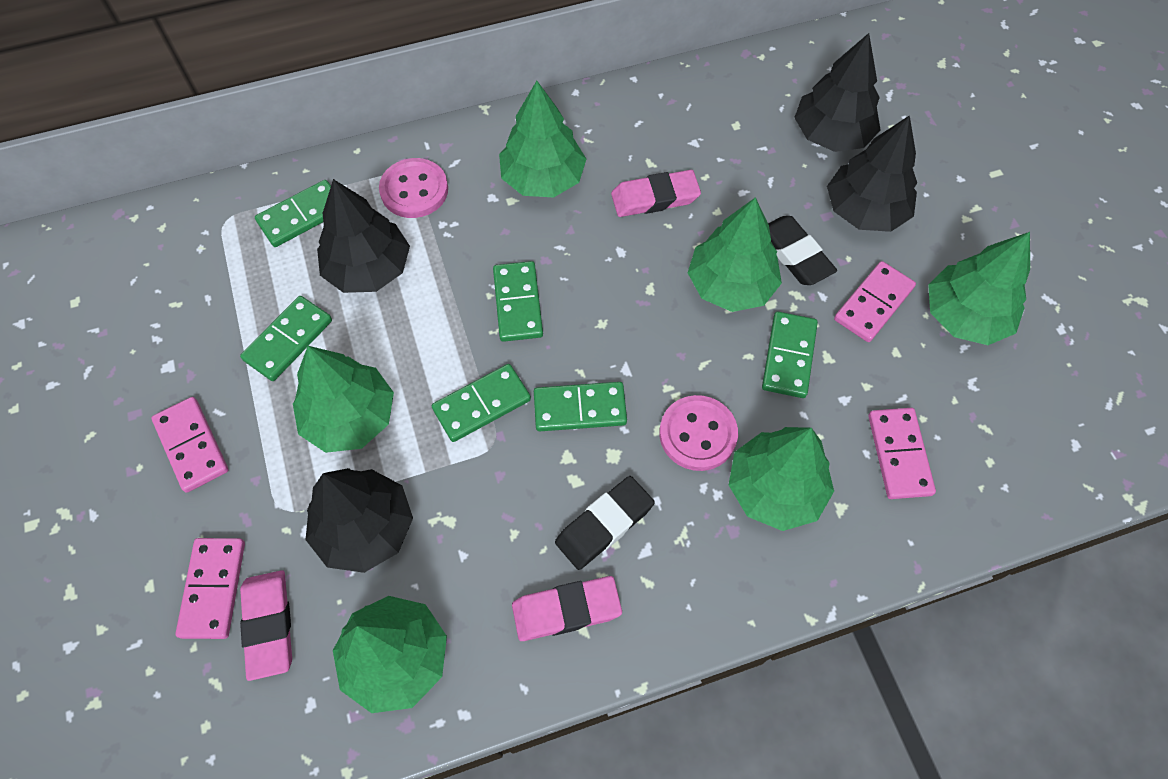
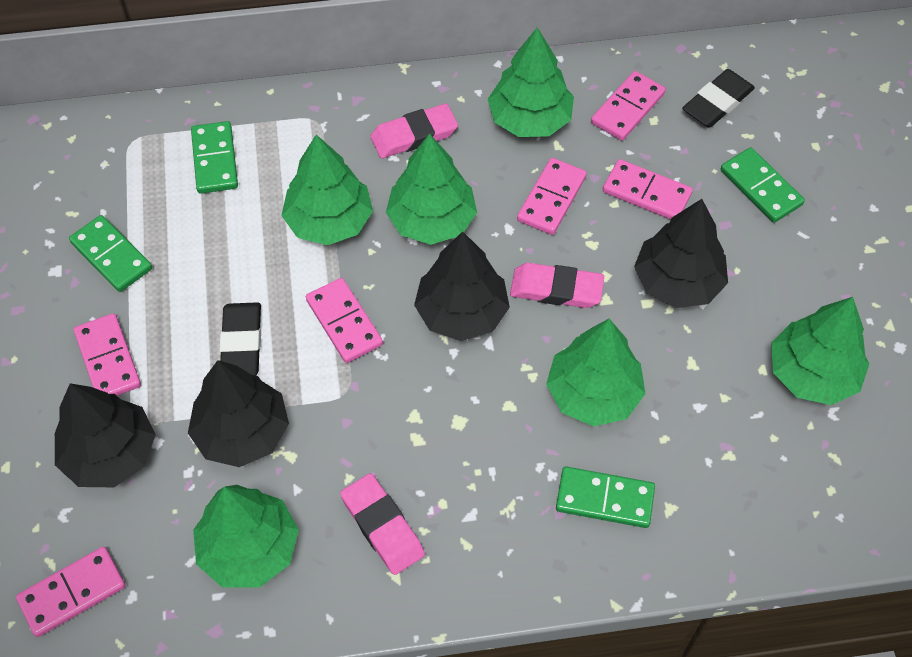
green domino: [240,296,332,381] [255,180,331,247] [432,364,531,442] [493,261,543,342] [534,382,627,431] [762,312,818,398] = 6 -> [69,215,152,292] [191,121,238,194] [556,466,655,528] [721,147,805,223] = 4
pink button: [379,158,448,218] [659,395,738,471] = 2 -> none = 0
pink domino: [151,397,229,493] [175,538,245,639] [834,261,916,342] [868,408,936,499] = 4 -> [16,547,125,637] [74,313,141,396] [306,278,383,363] [517,158,587,235] [591,71,666,141] [603,159,693,220] = 6

